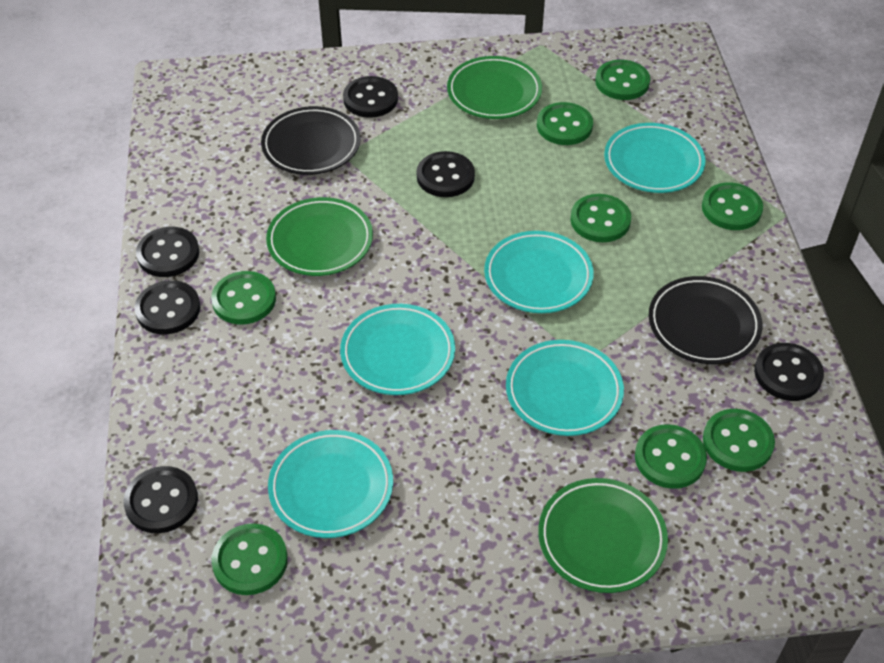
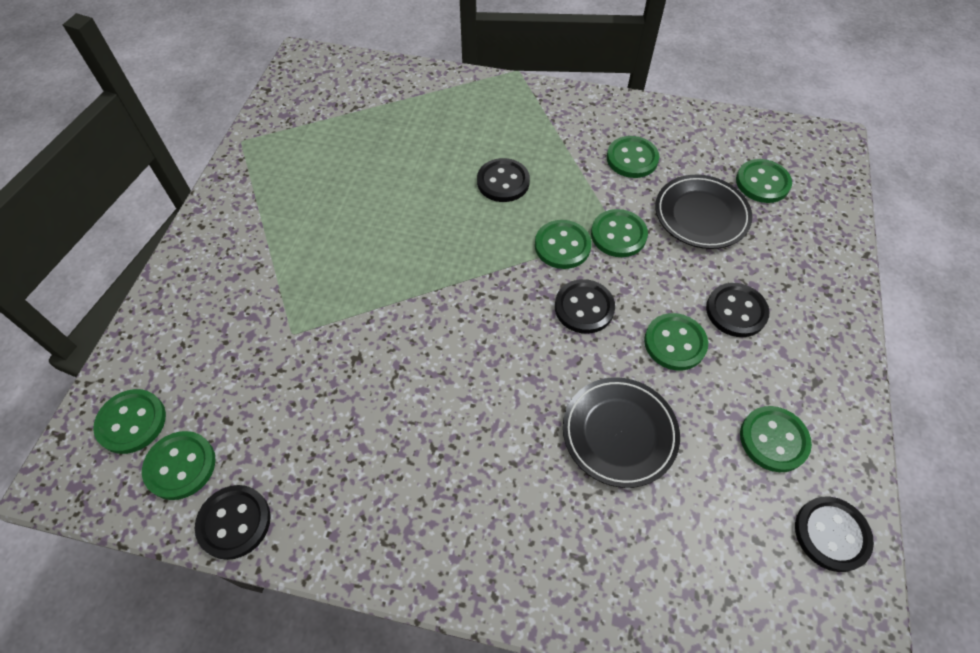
black button: [124,466,198,533] [135,280,200,334] [136,227,199,277] [343,76,398,118] [417,151,475,197] [754,343,824,401] = 6 -> [195,485,271,560] [477,158,530,202] [555,279,615,334] [706,283,770,337] [795,497,874,572] = 5
green plate: [266,197,373,276] [447,56,542,119] [538,478,668,593] = 3 -> none = 0
turquoise plate: [268,430,393,538] [340,304,455,395] [484,231,594,313] [506,340,624,436] [604,123,706,193] = 5 -> none = 0

